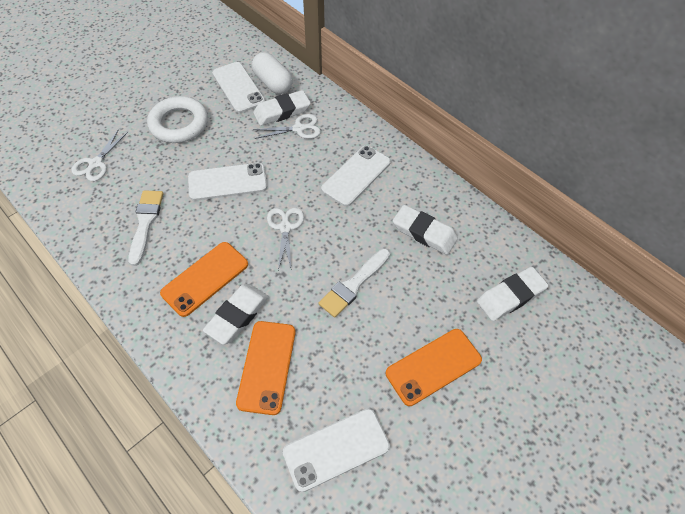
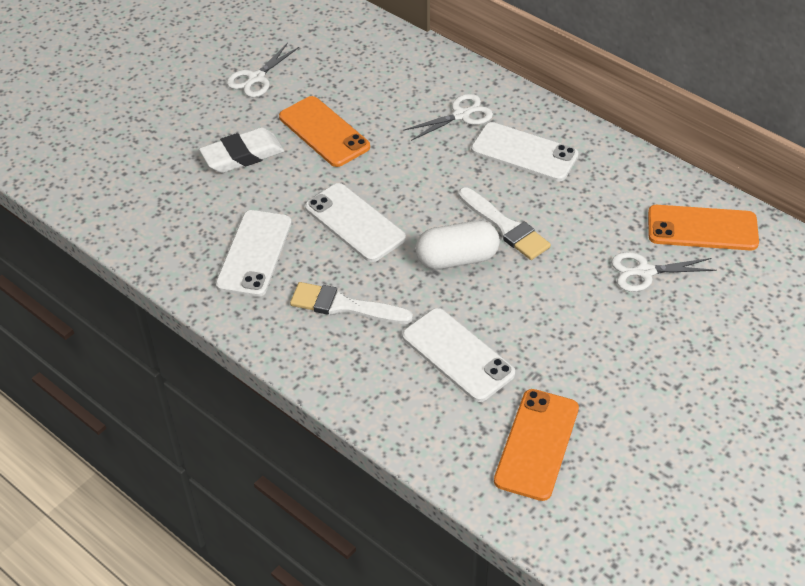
white eraser: [203,284,269,345] [253,90,311,126] [393,205,458,255] [477,267,549,321] = 4 -> [199,127,284,173] = 1
white ring: [147,96,208,143] = 1 -> none = 0

